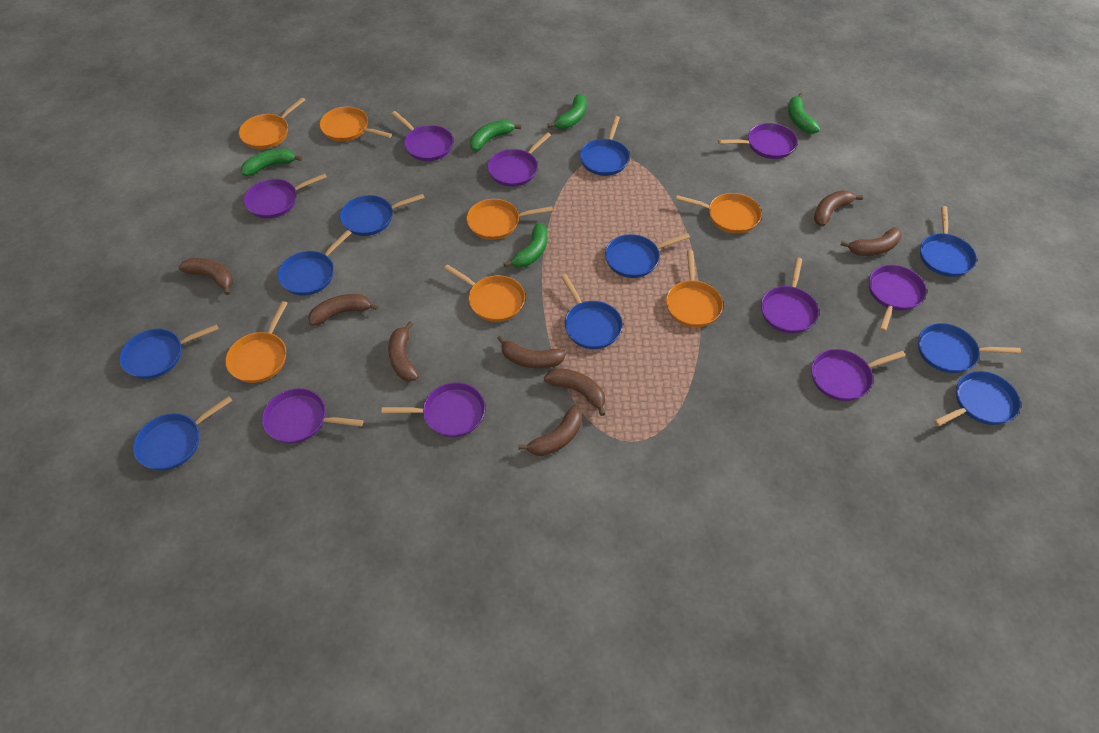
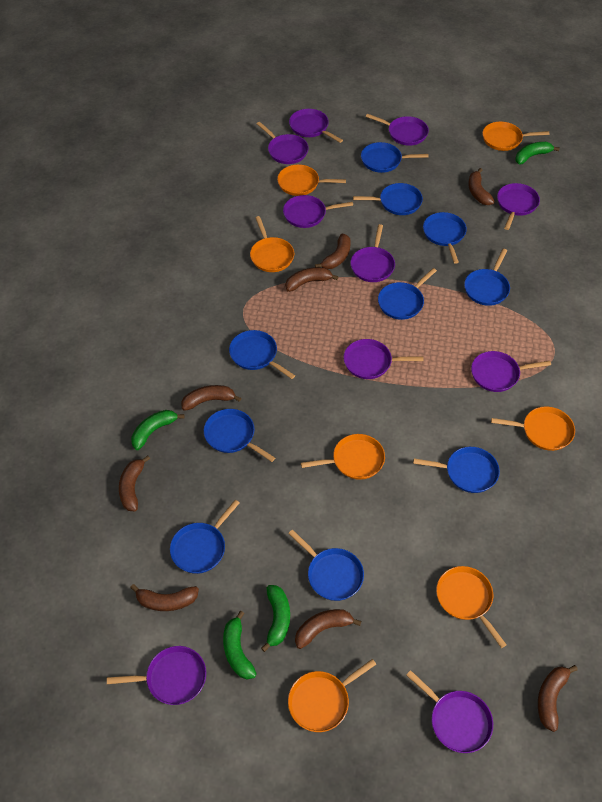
green banana: [241,149,303,176] [470,120,521,151] [504,223,548,268] [548,94,587,129] [788,93,820,134] = 5 -> [131,410,185,450] [223,611,257,679] [261,585,290,652] [515,142,560,164] = 4
purple pan: [244,173,327,219] [262,388,364,444] [382,382,485,437] [392,111,453,161] [487,132,551,187] [718,123,798,159] [761,258,819,333] [811,349,906,401] [869,265,927,332] = 9 -> [107,646,206,705] [257,122,309,164] [283,195,353,228] [289,109,343,143] [343,339,423,379] [350,224,395,282] [366,114,429,146] [406,670,493,753] [471,351,551,392] [497,183,540,230] = 10

